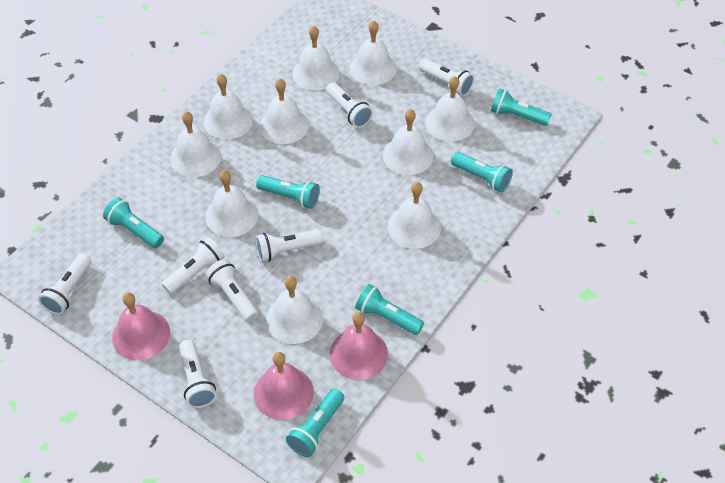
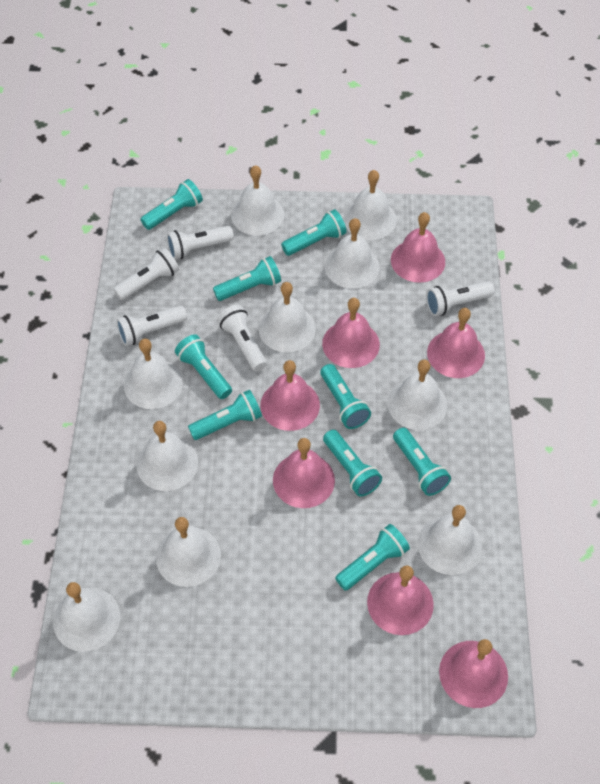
pink bell: [112,293,170,360] [254,352,314,420] [330,312,388,380] = 3 -> [260,360,320,431] [273,438,335,508] [322,298,380,368] [367,565,434,635] [391,212,445,283] [427,308,485,378] [439,639,508,708] = 7
turquoise flashlight: [103,197,164,248] [256,175,320,209] [286,389,344,457] [355,284,424,335] [451,152,513,193] [491,88,552,126] = 6 -> [140,179,203,230] [175,334,232,399] [188,390,262,440] [213,256,281,301] [281,209,347,256] [320,364,371,429] [323,430,382,497] [335,524,410,591] [393,427,451,496] = 9
white flashlight: [38,253,92,315] [162,237,225,294] [179,340,217,408] [206,259,259,322] [255,229,323,262] [326,82,373,128] [419,59,474,96] = 7 -> [113,248,179,300] [116,306,187,346] [167,226,234,259] [217,305,267,371] [426,281,495,316] = 5

